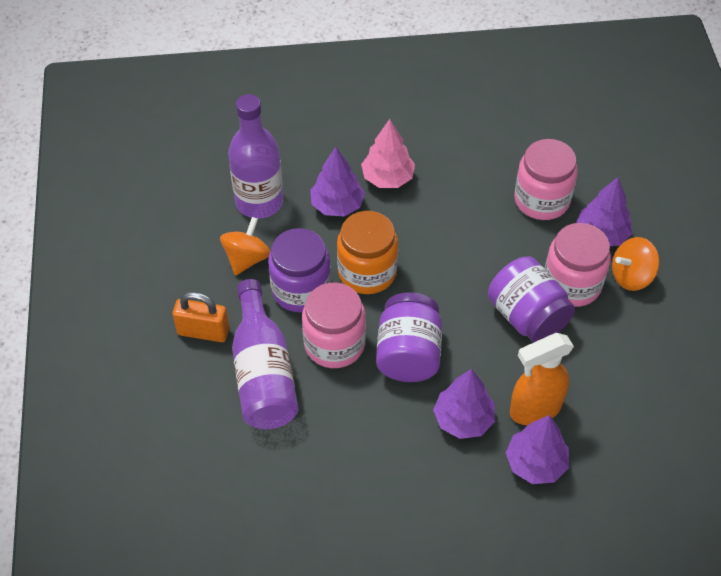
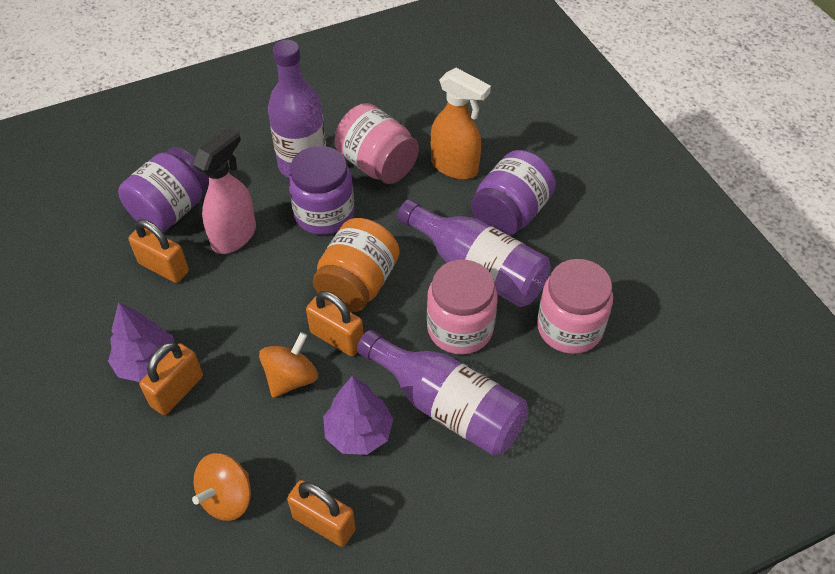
orange padlock: [172,292,229,342] = 1 -> [128,219,189,283] [139,342,203,415] [287,480,356,547] [306,291,364,356] = 4
pink spray bottle: none = 0 -> [193,127,256,254] = 1
pink tree: [361,119,415,188] = 1 -> none = 0
purple bottle: [228,94,283,219] [232,279,299,429] = 2 -> [268,40,326,178] [357,330,529,456] [397,199,551,307] = 3
purple tree: [310,147,365,216] [433,369,495,439] [506,415,569,484] [576,177,632,246] = 4 -> [108,302,174,382] [323,376,393,455] = 2

